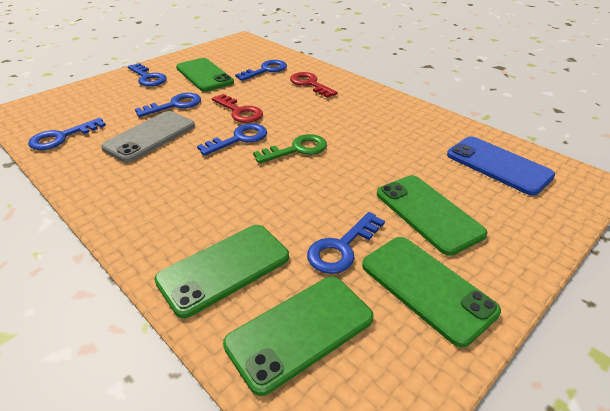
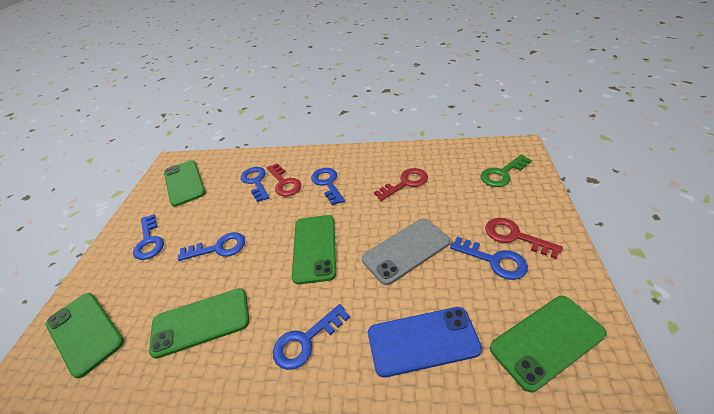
red key: [212,94,263,123] [290,72,338,98] = 2 -> [267,163,301,196] [374,168,428,201] [485,218,563,259] = 3

